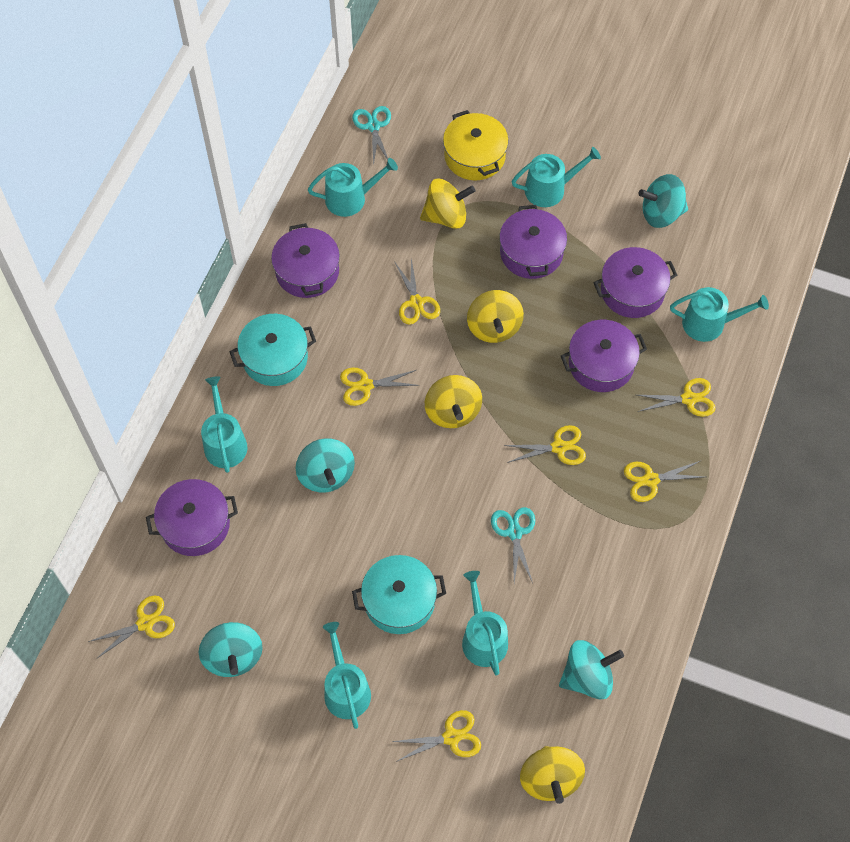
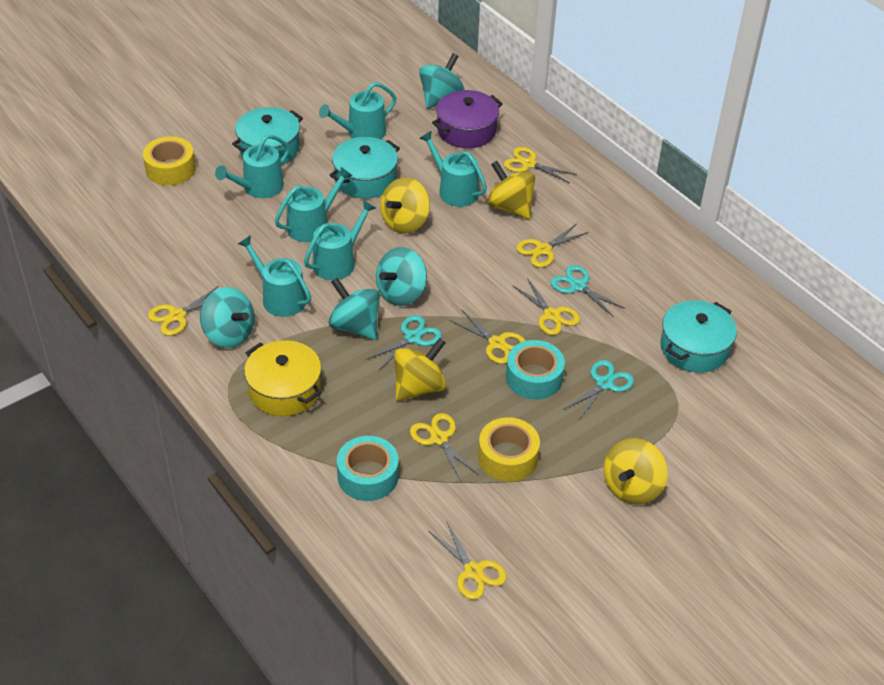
purple pot: [146,479,238,556] [271,223,340,298] [499,205,567,279] [561,320,647,392] [593,247,677,318] = 5 -> [432,90,503,148] = 1
turquoise pot: [229,314,316,386] [352,555,446,634] = 2 -> [232,107,303,164] [330,137,400,199] [660,300,737,373] = 3
turquoise scissors: [352,106,391,166] [491,507,535,583] = 2 -> [365,315,442,371] [551,265,626,317] [563,360,634,421] = 3
turquoise tape: none = 0 -> [337,436,398,501] [506,340,565,400] = 2
yellow tape: none = 0 -> [143,136,196,185] [478,417,540,482] = 2

